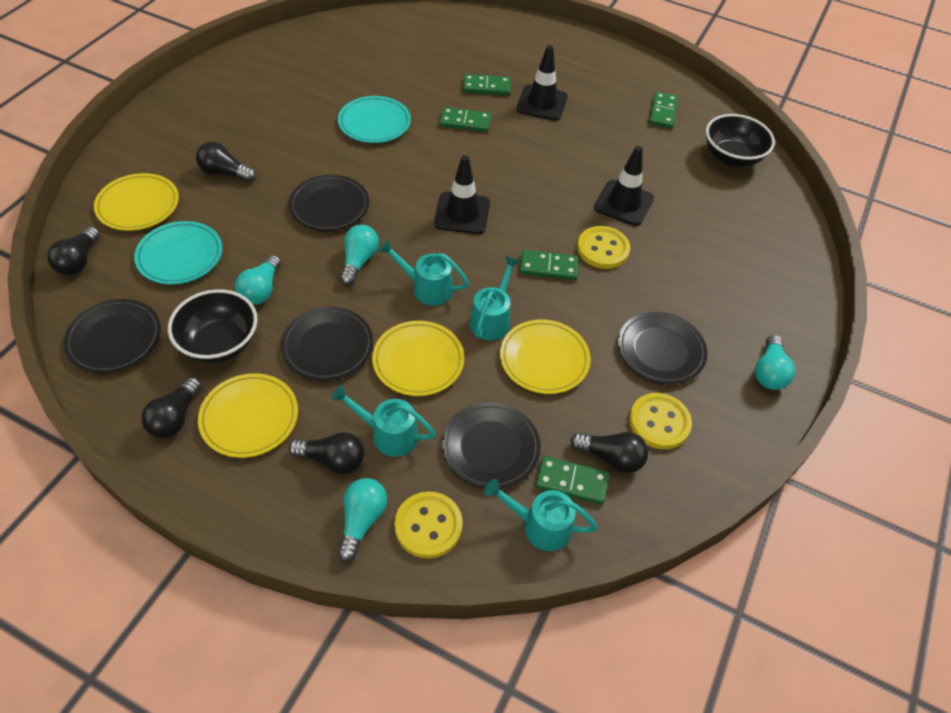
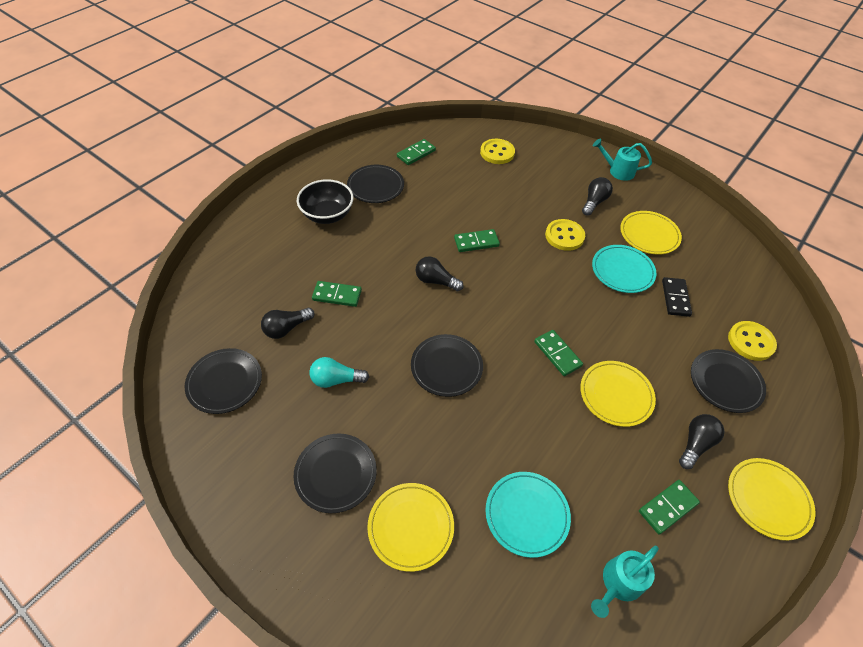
black bowl: [168,289,257,363] [706,114,775,167] = 2 -> [297,179,354,224] = 1
black domino: none = 0 -> [662,277,692,317] = 1
black light bulb: [47,226,100,275] [141,377,202,438] [196,142,256,182] [289,432,364,474] [570,432,648,473] = 5 -> [261,308,315,339] [416,256,464,291] [582,177,613,216] [679,414,724,469] = 4
black traffic cone: [434,155,490,234] [516,45,568,121] [594,146,654,226] = 3 -> none = 0
turquoise light bulb: [235,255,281,305] [337,478,387,562] [340,225,379,285] [755,335,795,390] = 4 -> [310,357,369,388] = 1
turquoise watering can: [331,385,436,457] [379,240,469,306] [470,256,520,340] [484,479,598,551] = 4 -> [591,545,659,618] [593,139,652,181] = 2

